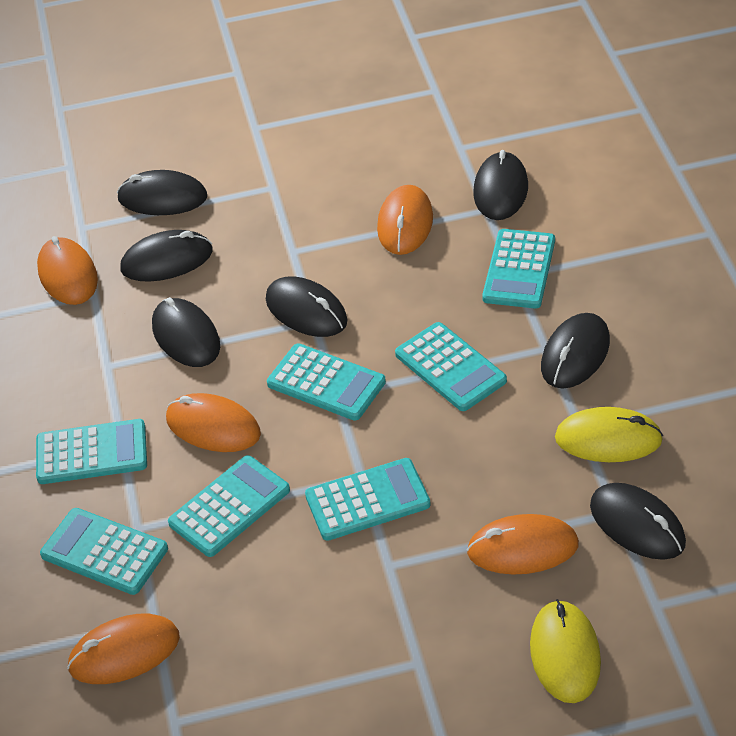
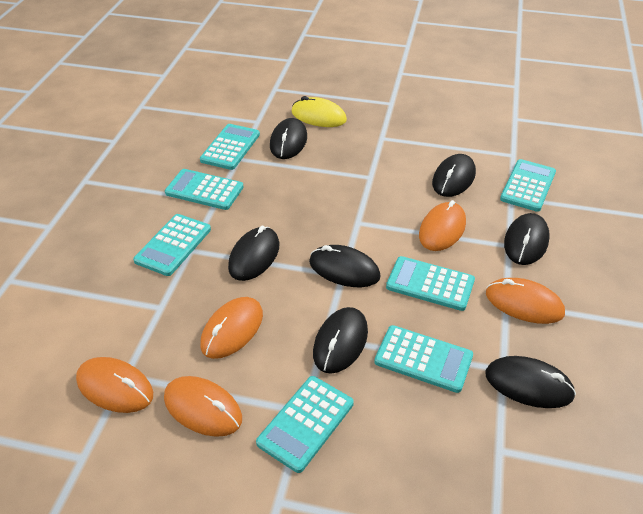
yellow mouse: [530,599,601,703] [555,407,663,462] = 2 -> [291,96,347,127] = 1

